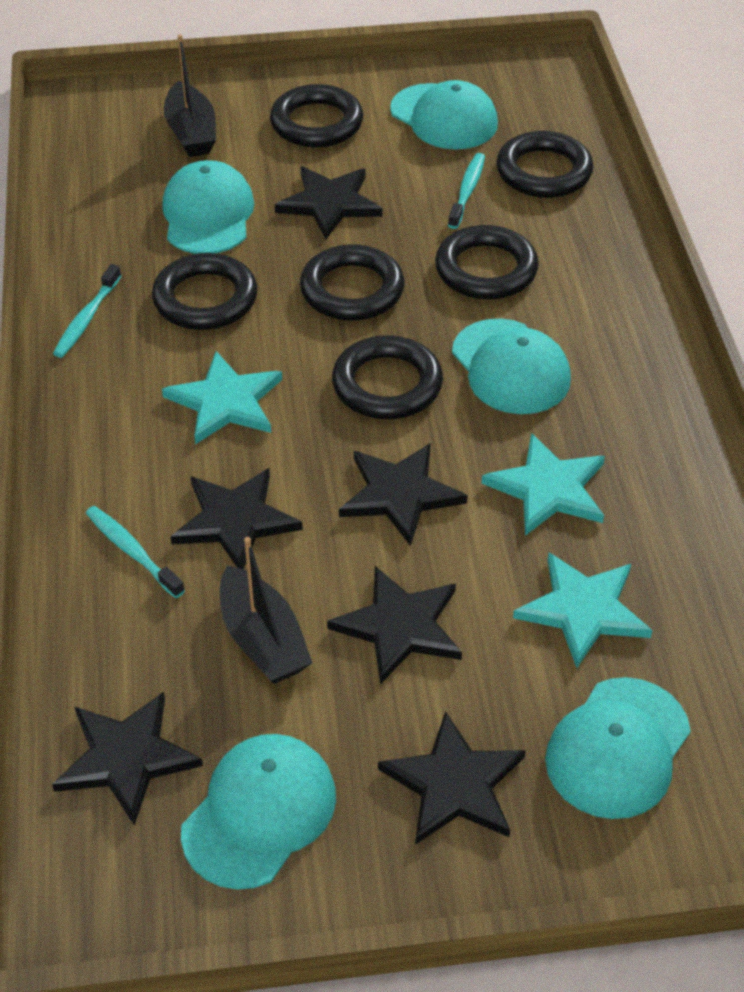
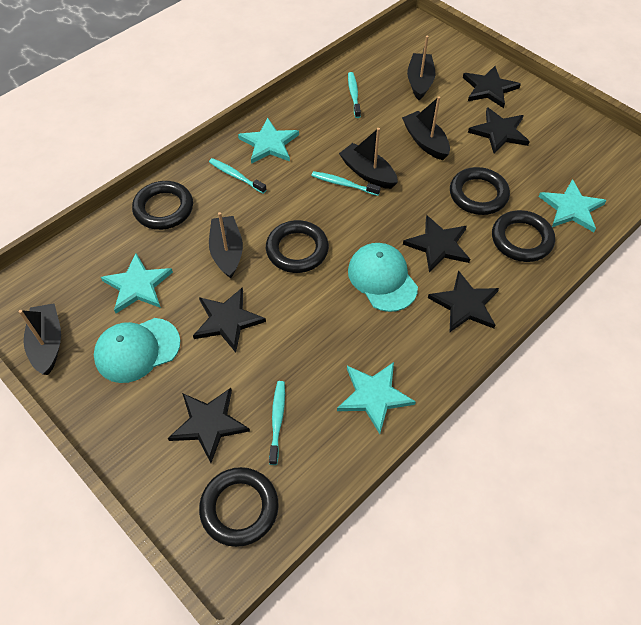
black boat: [164,34,216,157] [220,537,312,684] = 2 -> [18,303,61,375] [209,212,243,279] [339,128,398,189] [402,96,450,160] [407,36,435,100] = 5
black ring: [152,253,257,330] [270,84,363,148] [300,244,404,321] [332,335,443,419] [435,225,539,300] [496,131,593,198] = 6 -> [132,181,193,230] [199,467,279,547] [266,220,329,273] [450,167,510,215] [492,210,555,262] = 5
turquoise cap: [162,160,255,254] [181,734,336,890] [390,80,498,150] [452,318,571,414] [545,677,691,819] = 5 -> [94,318,180,383] [348,243,418,312] = 2
turquoise star: [162,351,282,444] [482,433,605,536] [513,552,652,668] = 3 -> [101,253,173,313] [238,117,299,164] [337,362,416,434] [539,179,607,232] = 4
turquoise toothbrush: [53,264,121,358] [86,506,185,598] [448,153,485,229] = 3 -> [209,158,267,194] [269,381,285,465] [311,171,381,196] [348,72,361,118] = 4

